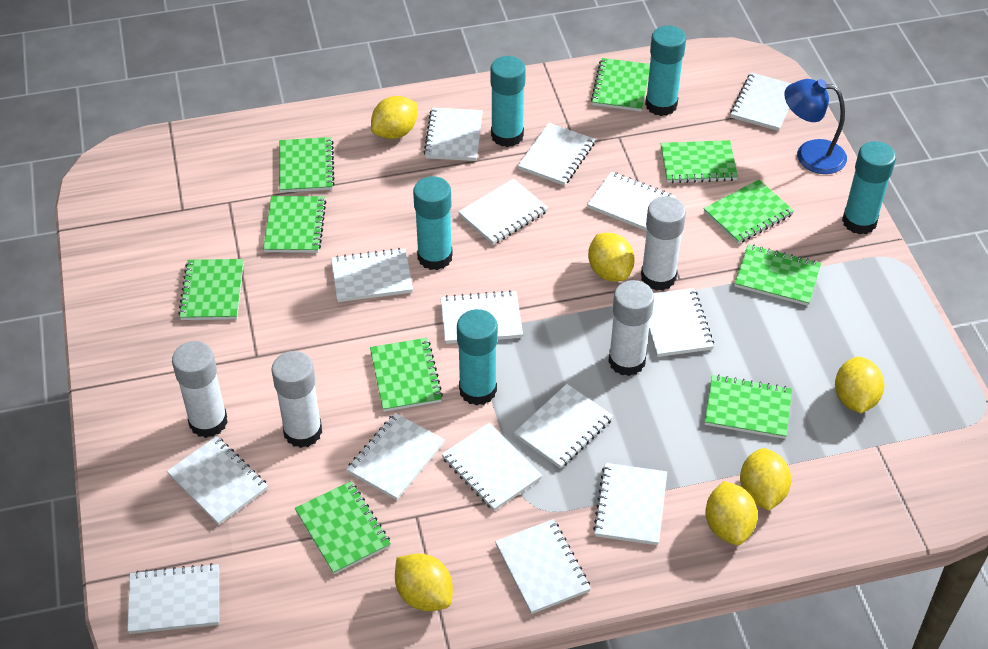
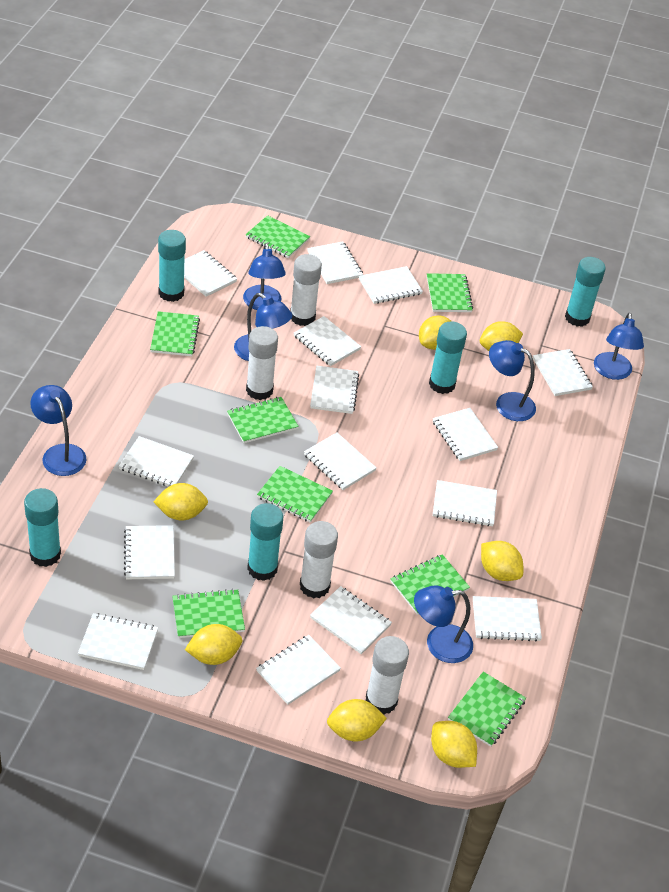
blue lamp: [784,79,847,174] = 1 -> [30,385,86,476] [234,293,292,361] [243,243,286,310] [414,585,473,663] [489,340,536,421] [594,313,644,380] = 6
green notebook: [178,259,244,320] [263,196,326,253] [279,137,335,193] [295,481,391,574] [370,338,443,412] [591,58,650,112] [660,140,738,183] [703,180,794,244] [704,375,792,439] [734,244,821,306] = 10 -> [150,311,200,356] [172,589,245,638] [227,397,299,443] [245,215,310,258] [257,466,333,523] [391,554,470,615] [427,273,473,312] [448,672,526,747] = 8
yellow lemon: [371,96,417,139] [395,553,453,611] [588,233,635,282] [705,481,758,545] [740,448,791,511] [835,357,884,413] = 6 -> [153,483,208,521] [185,624,243,665] [327,699,387,741] [419,315,451,350] [431,721,477,768] [480,321,523,351] [481,541,523,581] = 7

